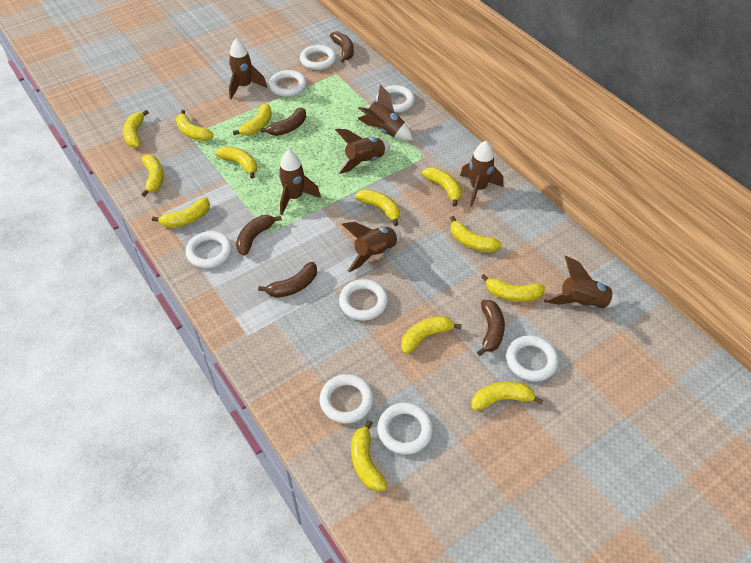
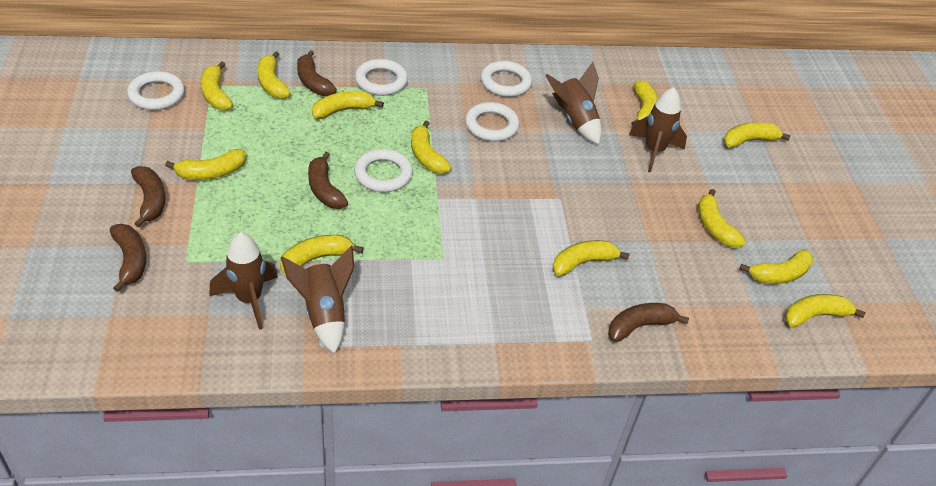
brown rocket: [229,38,267,99] [279,150,321,215] [335,129,391,174] [342,222,401,272] [357,85,413,141] [460,141,504,206] [544,256,621,309] = 7 -> [209,232,278,330] [281,246,354,354] [545,62,602,145] [629,87,687,173] = 4
white ring: [185,231,232,269] [269,70,307,97] [300,45,336,70] [319,374,373,424] [339,279,388,321] [376,85,415,113] [377,403,433,455] [506,335,559,382] = 8 -> [127,71,185,110] [354,149,413,192] [355,59,408,96] [465,102,520,141] [481,61,532,97] = 5
yellow banana: [123,110,149,148] [141,155,164,197] [152,198,210,228] [176,110,213,141] [215,146,257,179] [233,103,272,136] [351,420,387,492] [355,189,400,226] [401,316,462,354] [422,167,462,207] [450,216,502,252] [471,382,543,411] [481,274,545,302] = 13 -> [165,149,246,180] [201,61,233,110] [257,51,291,99] [280,235,364,273] [312,91,384,119] [411,121,451,174] [553,240,630,276] [631,80,659,126] [698,189,746,248] [724,122,791,148] [739,249,813,284] [785,294,866,327] = 12

